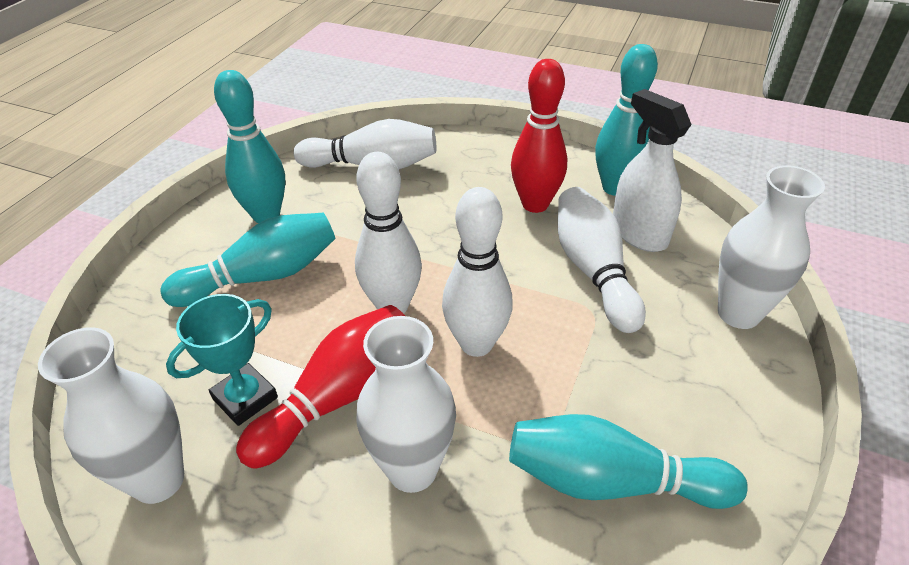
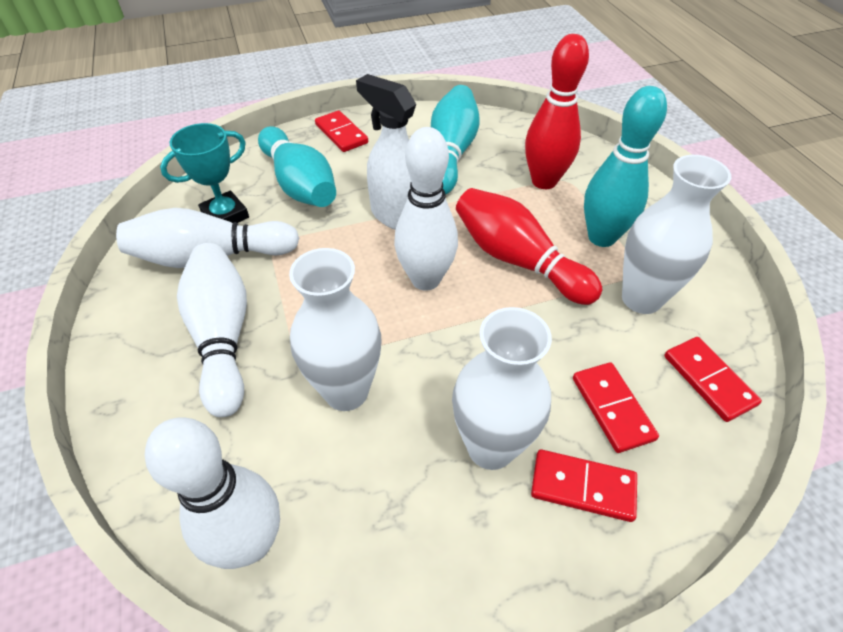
red domino: none = 0 -> [315,110,368,152] [531,450,637,522] [573,362,659,453] [664,337,762,422] = 4
turquoise bowling pin: [160,213,335,307] [214,70,285,223] [509,414,748,509] [595,44,658,196] = 4 -> [258,126,336,207] [431,85,480,194] [584,86,667,247] = 3

